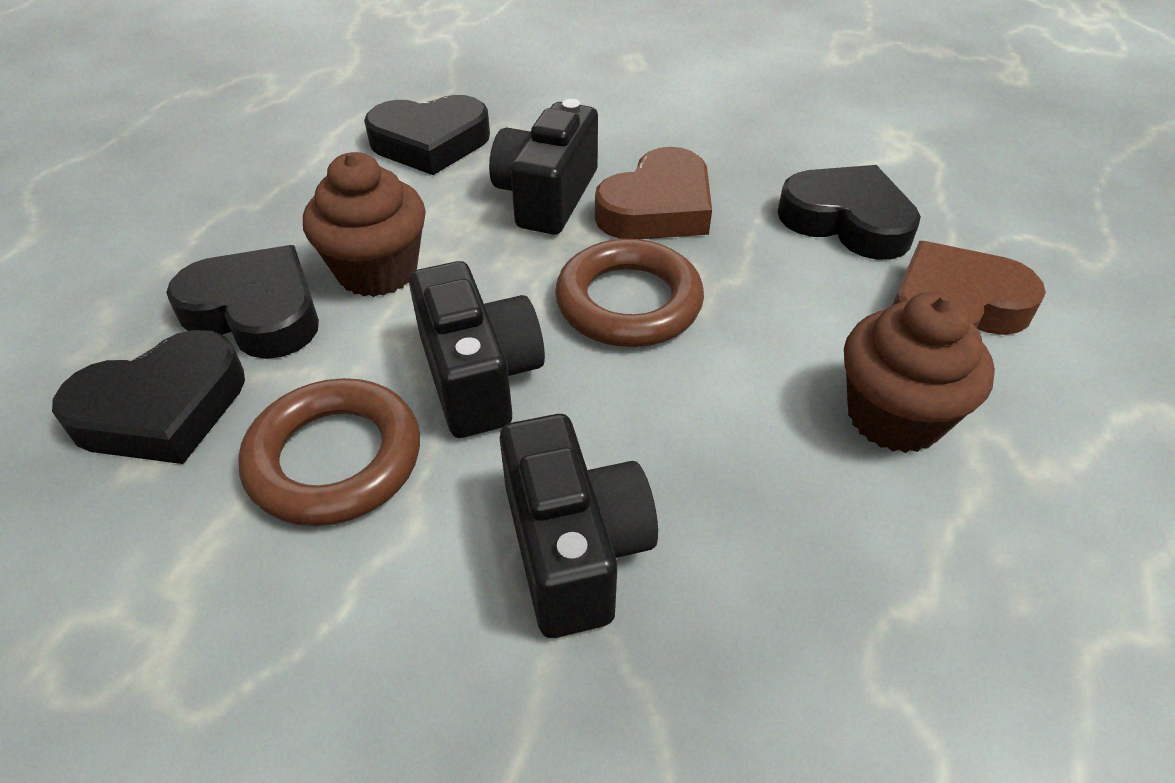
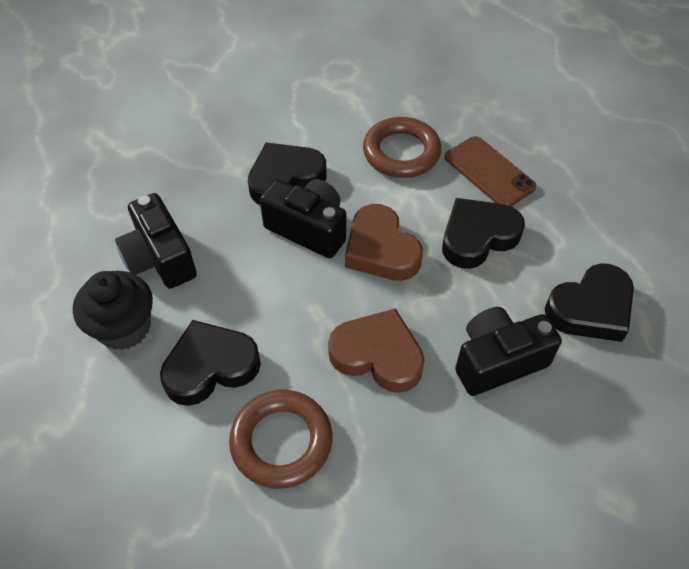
black cupcake: none = 0 -> [73,271,153,350] = 1
brown cupcake: [303,152,426,297] [844,291,995,453] = 2 -> none = 0
brown phone: none = 0 -> [445,136,537,206] = 1

